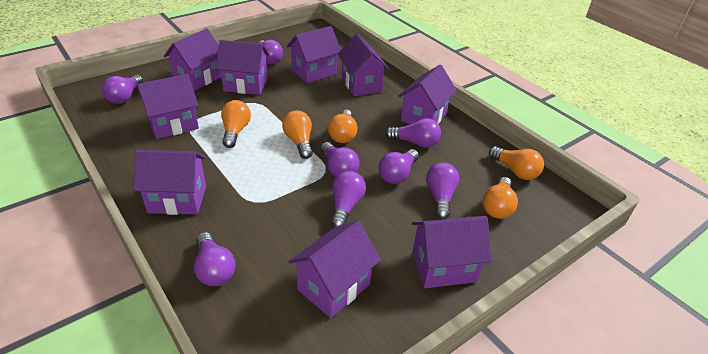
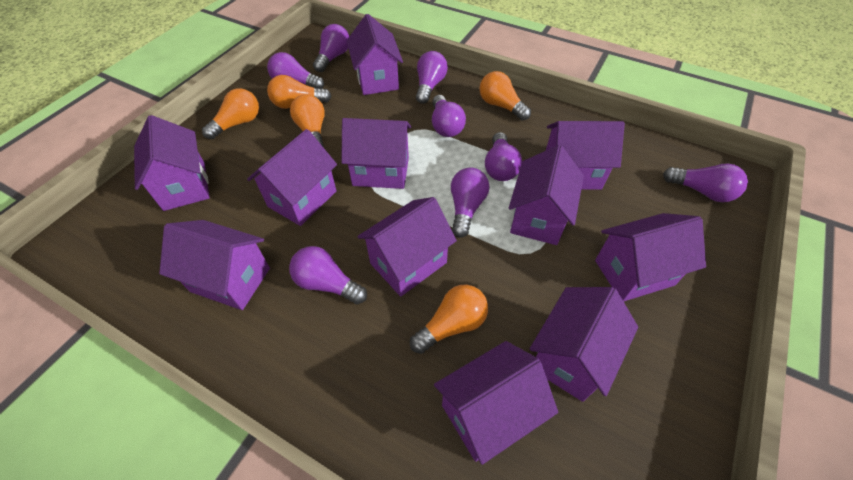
purple house: [133,150,206,215] [137,74,199,139] [164,29,221,91] [216,40,269,95] [287,26,341,83] [289,221,381,318] [338,34,389,96] [399,65,457,124] [412,216,492,288] = 9 -> [134,115,210,211] [159,220,270,310] [247,129,337,226] [341,118,411,189] [347,14,403,95] [357,197,457,297] [434,341,558,465] [509,145,584,245] [530,287,638,402] [546,121,625,190] [595,213,706,301] = 11

